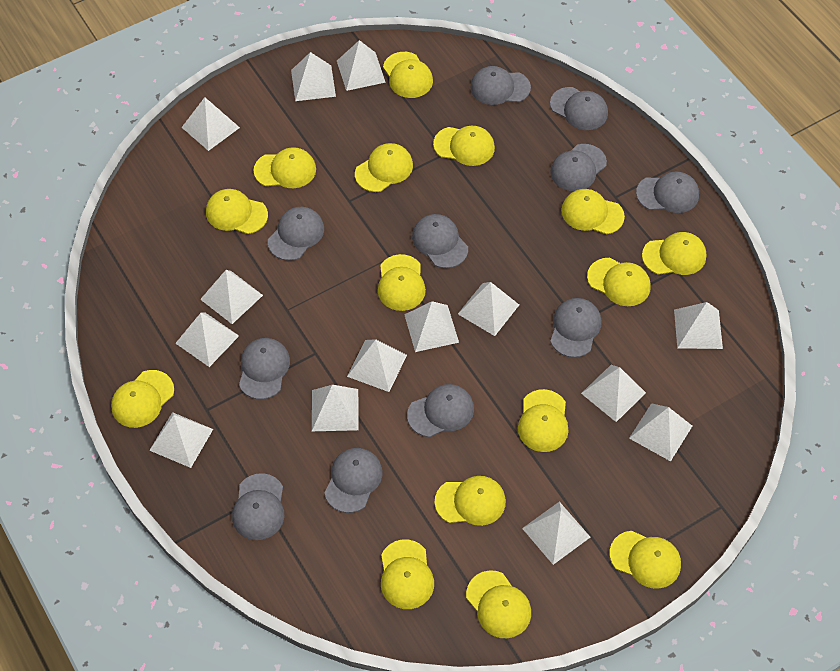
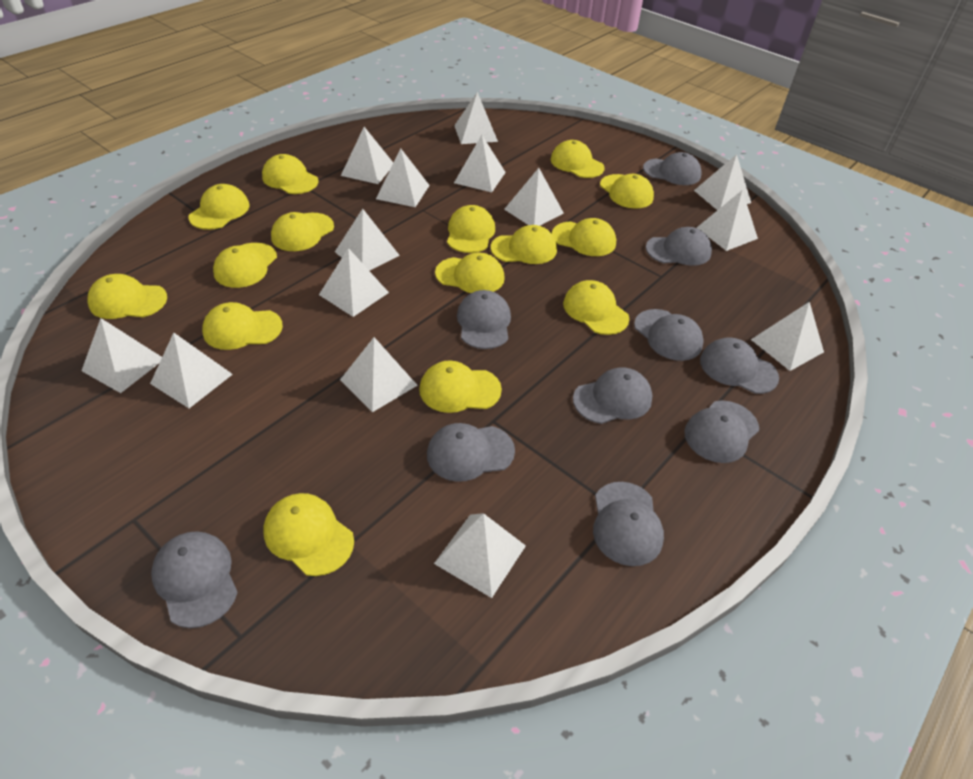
grey cap: [232,473,284,540] [239,338,290,399] [268,207,324,261] [324,448,382,513] [407,384,474,437] [412,214,468,268] [470,66,531,105] [550,87,608,130] [550,144,607,191] [550,298,602,358] [636,171,699,213] = 11 -> [151,531,238,628] [427,423,515,482] [457,290,511,349] [573,367,653,424] [593,482,664,566] [634,309,704,361] [643,152,702,185] [646,227,712,266] [684,401,759,463] [700,337,779,394] = 10

